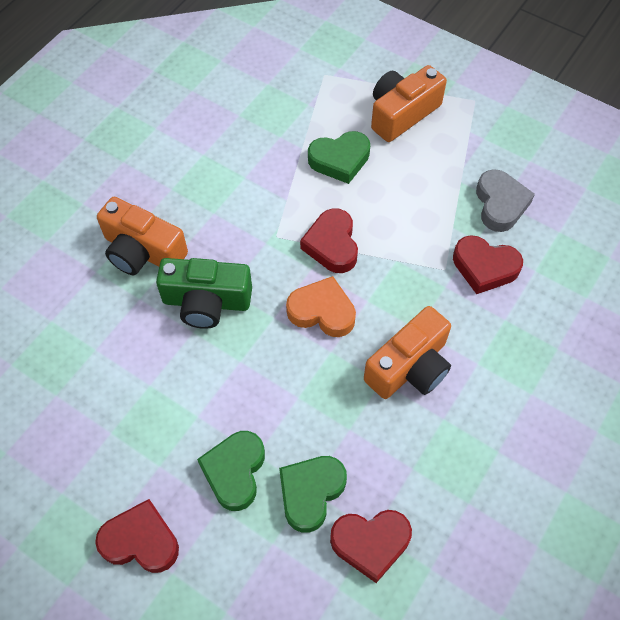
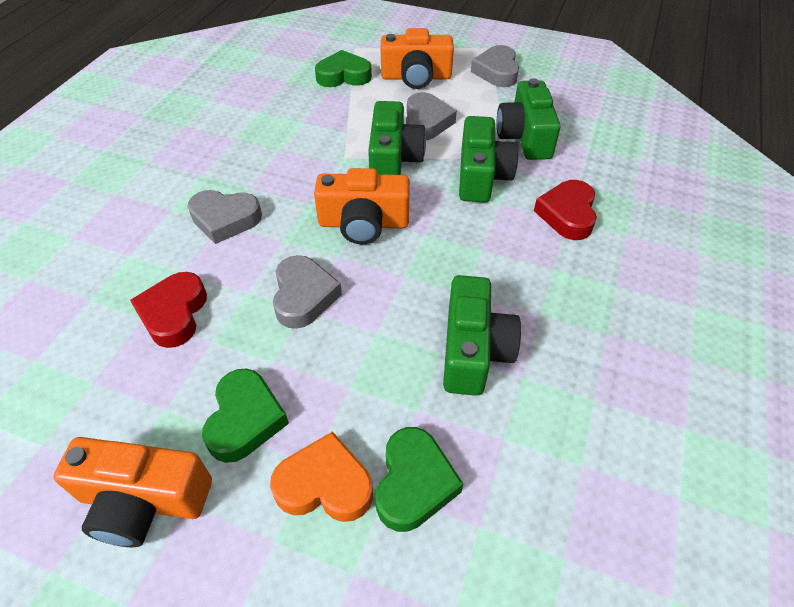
green camera: [156,258,252,329] = 1 -> [368,101,426,175] [443,275,521,396] [459,116,518,203] [497,78,560,160] = 4
grey heart: [476,169,535,232] = 1 -> [187,190,262,244] [273,255,342,329] [406,92,457,140] [471,45,519,87] = 4
red heart: [95,499,179,573] [300,208,358,273] [330,510,412,583] [453,235,523,294] = 4 -> [130,272,207,348] [534,180,597,240] = 2

